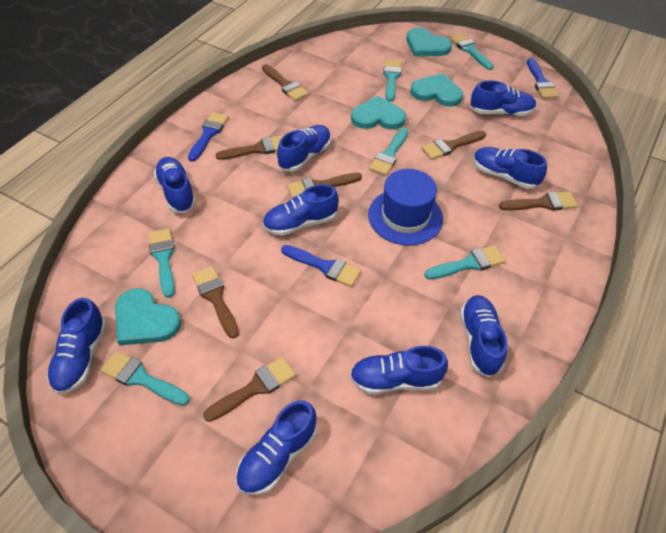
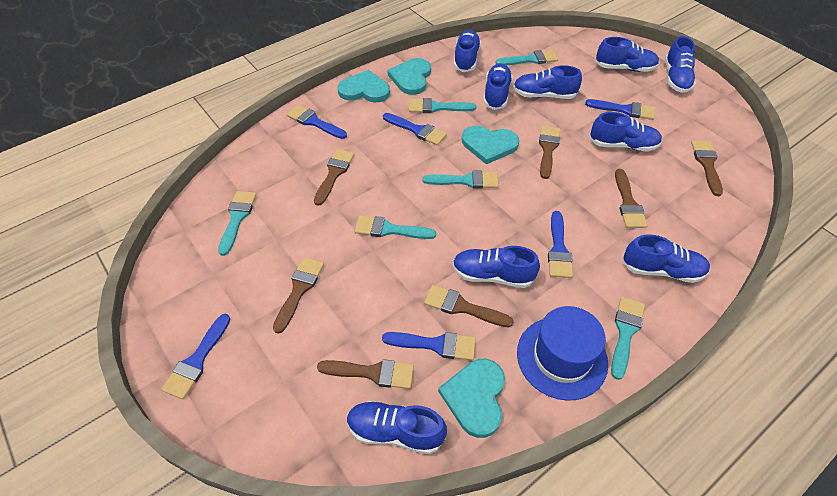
blue brush: [188,112,229,162] [281,245,361,287] [527,58,559,99] = 3 -> [161,314,231,400] [287,105,347,139] [382,332,476,360] [383,113,447,145] [548,211,573,278] [585,99,655,120] = 6

